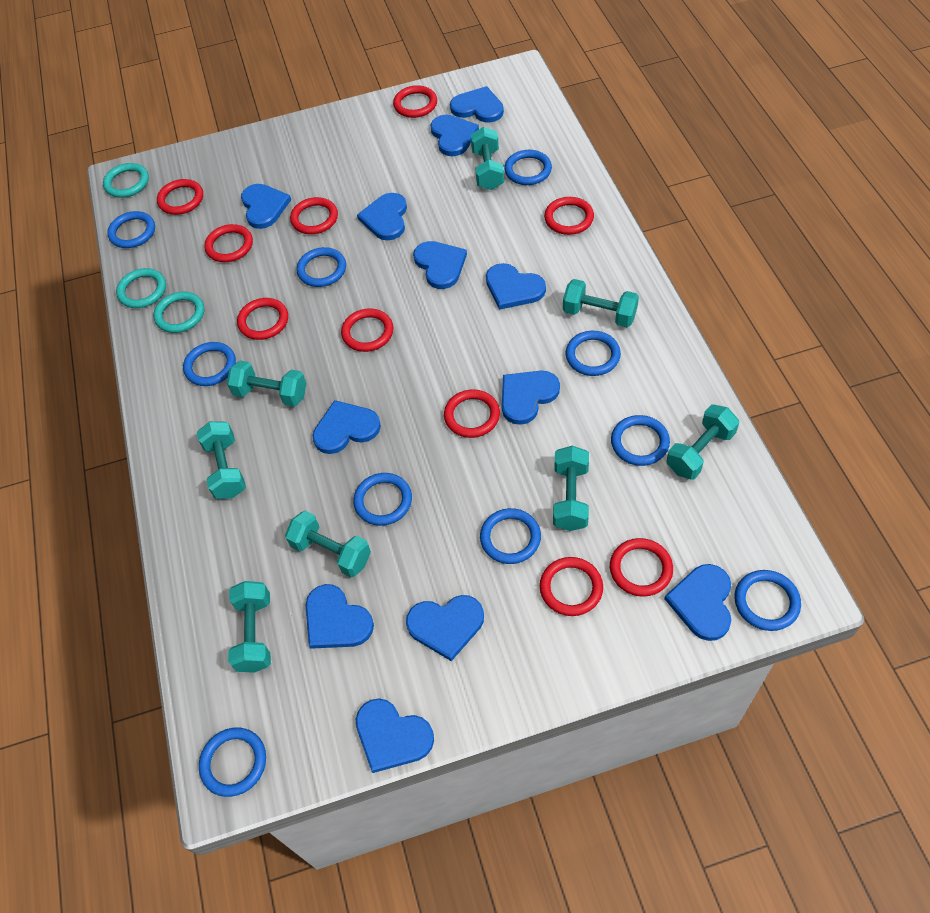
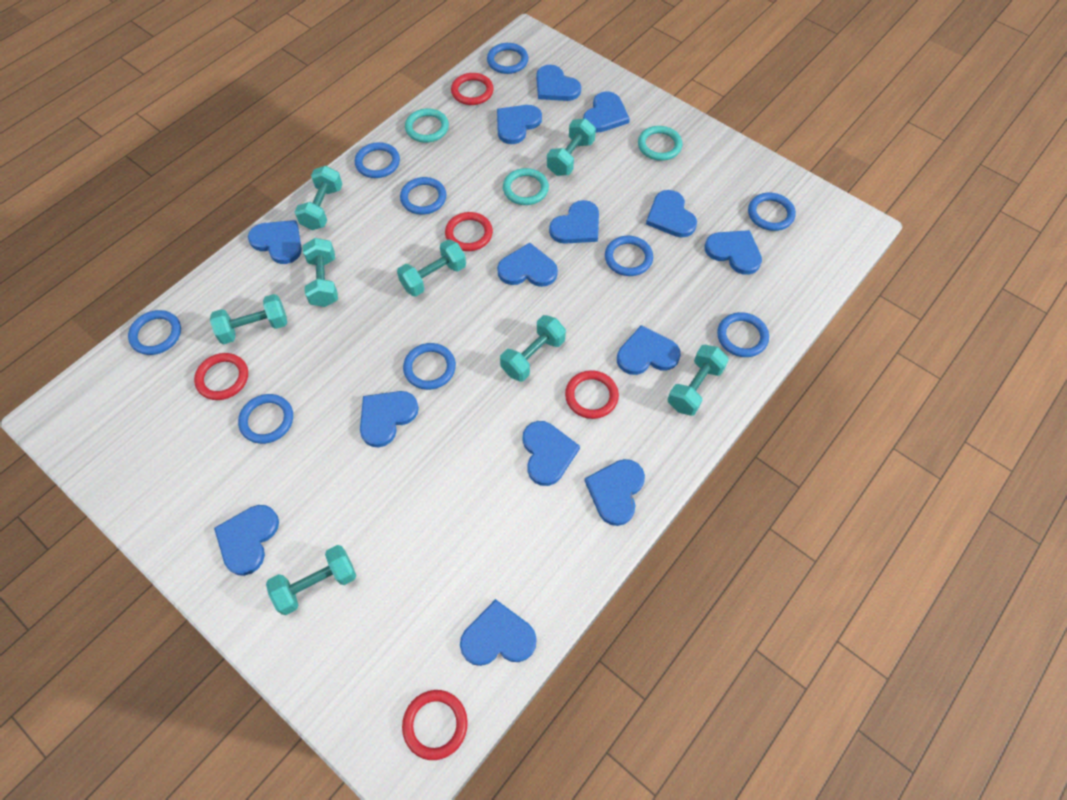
blue heart: [241,184,291,229] [306,584,374,649] [312,400,381,454] [356,698,434,773] [357,193,407,240] [406,595,484,661] [413,241,467,289] [430,115,479,156] [450,86,504,123] [486,263,546,310] [502,371,560,425] [664,564,731,641] = 12 -> [214,505,279,576] [248,220,302,264] [360,391,419,448] [460,599,537,666] [497,105,542,144] [497,243,558,287] [523,421,580,486] [536,65,581,101] [549,200,599,244] [583,91,630,132] [584,459,645,526] [617,325,681,375] [646,190,697,238] [705,230,762,275] = 14
blue ring: [107,211,155,248] [183,342,236,386] [199,728,266,797] [297,247,346,287] [353,473,412,526] [480,508,541,564] [504,150,552,185] [566,331,621,376] [611,415,670,466] [735,570,801,631] = 10 -> [128,310,181,355] [238,394,293,444] [355,142,400,178] [400,177,447,215] [403,343,456,390] [487,43,528,74] [605,236,653,276] [717,312,769,357] [748,193,796,231] = 9
red ring: [157,179,203,215] [204,224,253,262] [237,298,288,340] [290,197,338,234] [341,309,393,352] [393,85,437,118] [444,389,500,438] [540,557,603,616] [544,197,594,235] [610,538,673,597] = 10 -> [194,353,248,400] [402,690,468,760] [445,212,493,251] [451,73,494,105] [565,370,619,419] = 5

